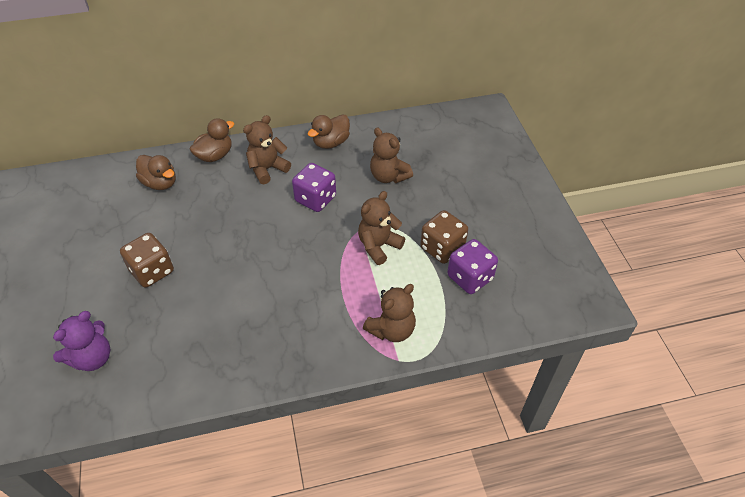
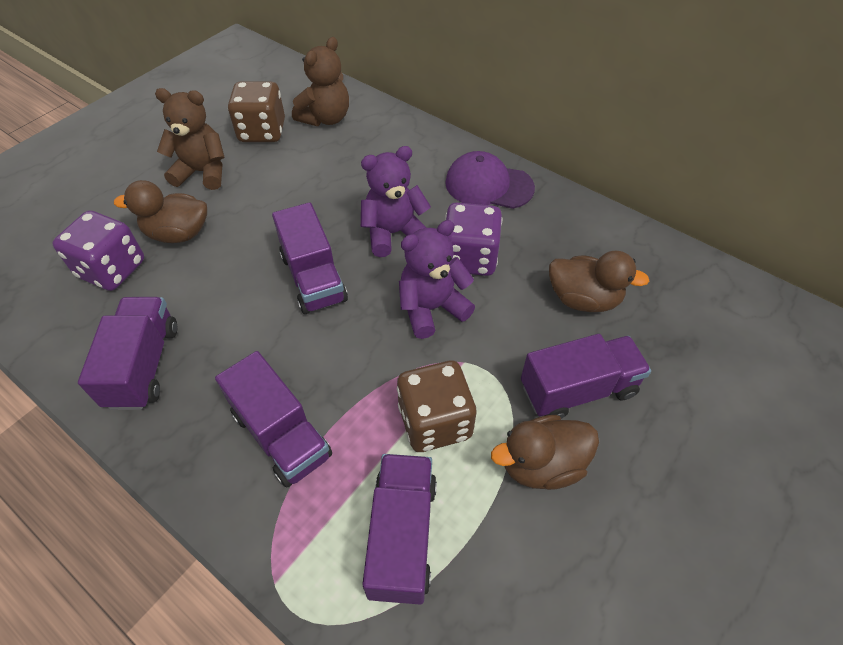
brown teddy bear: [243,115,291,184] [358,191,405,265] [363,284,416,342] [370,127,413,183] = 4 -> [155,88,224,190] [292,37,349,126] = 2
purple cap: none = 0 -> [445,151,535,209] = 1
purple teddy bear: [53,311,110,371] = 1 -> [361,146,431,257] [399,220,475,339] = 2
purple truck: none = 0 -> [78,297,177,410] [215,351,332,488] [272,202,348,314] [362,454,437,604] [521,334,651,419] = 5

